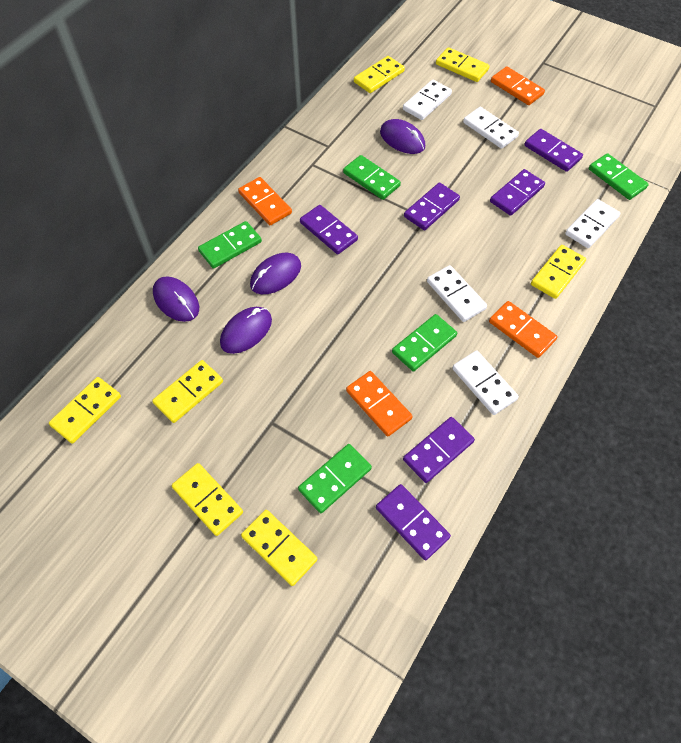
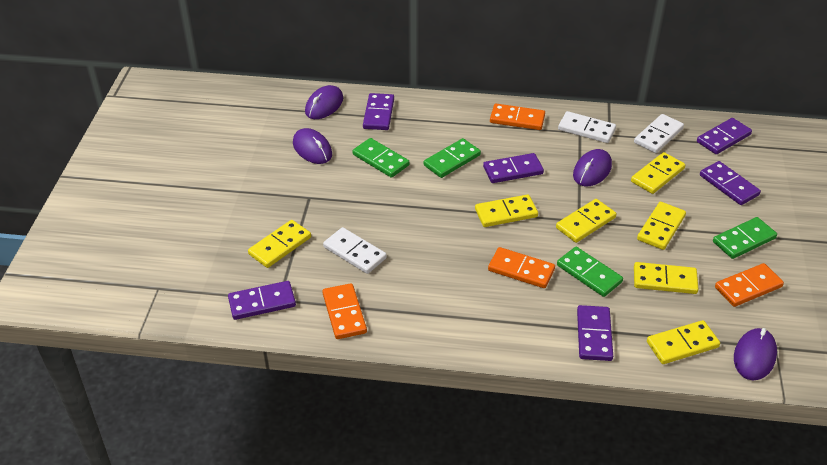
green domino: [198,221,262,269] [298,444,372,513] [343,155,401,200] [392,314,457,371] [589,153,649,200] = 5 -> [353,138,409,178] [424,138,481,178] [557,247,623,297] [713,217,777,259] = 4
white domino: [403,80,452,120] [427,265,487,322] [452,350,519,415] [463,107,519,149] [565,199,621,248] = 5 -> [323,227,387,274] [558,111,616,143] [634,114,684,153] = 3

